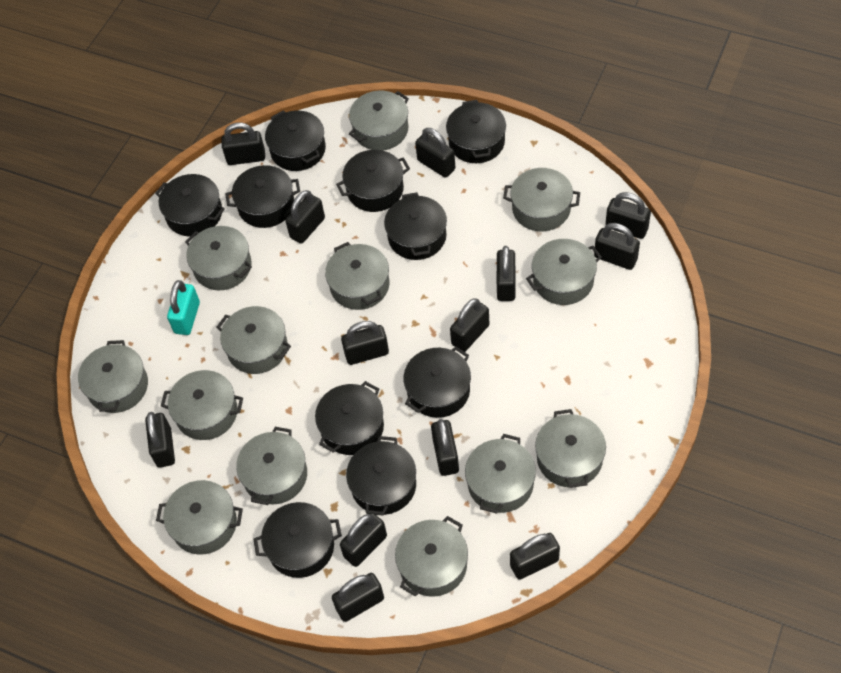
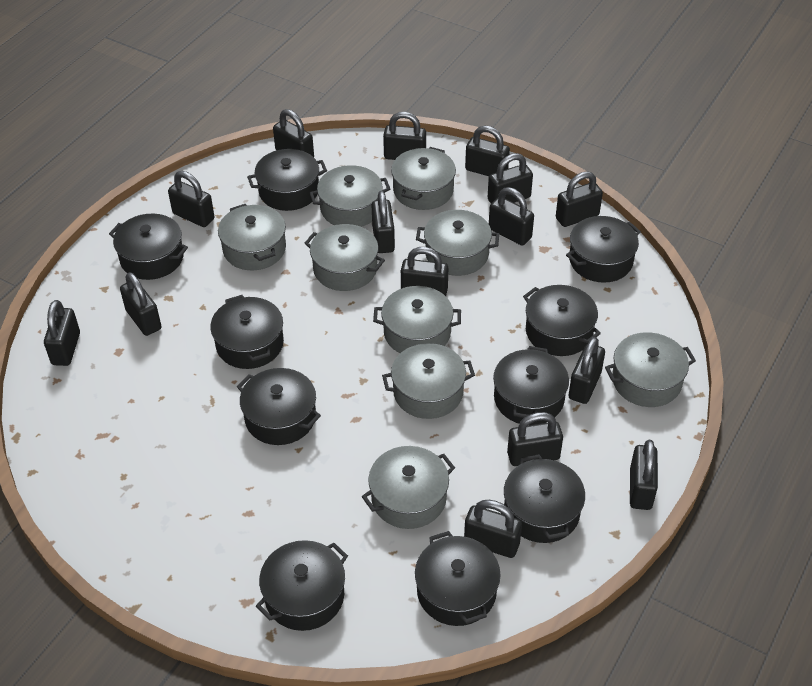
black padlock: [145,412,175,468] [221,123,265,165] [285,190,325,244] [332,573,384,622] [340,512,387,567] [341,321,389,365] [415,128,455,178] [431,419,459,476] [450,298,489,352] [497,246,516,301] [510,533,560,580] [594,223,640,270] [605,192,651,239] = 13 -> [44,300,80,366] [120,272,161,336] [168,171,215,227] [273,109,314,157] [372,191,395,253] [383,112,426,160] [401,247,448,296] [464,500,522,558] [465,126,510,176] [488,153,533,203] [489,187,534,246] [507,412,563,466] [556,172,603,227] [569,337,605,404] [630,440,658,510] = 15
grey pot: [78,340,148,413] [156,480,243,555] [161,370,243,440] [185,226,252,290] [217,306,291,374] [236,427,307,505] [325,242,389,310] [349,91,409,150] [395,516,468,597] [465,434,536,514] [503,168,580,231] [526,239,602,305] [535,409,606,488] = 13 -> [218,204,286,270] [305,224,385,291] [310,165,390,227] [362,446,455,529] [373,286,461,353] [382,343,475,419] [391,147,456,210] [416,210,499,276] [605,332,696,407] = 9
turquoise padlock: [167,280,200,335] = 1 -> none = 0

